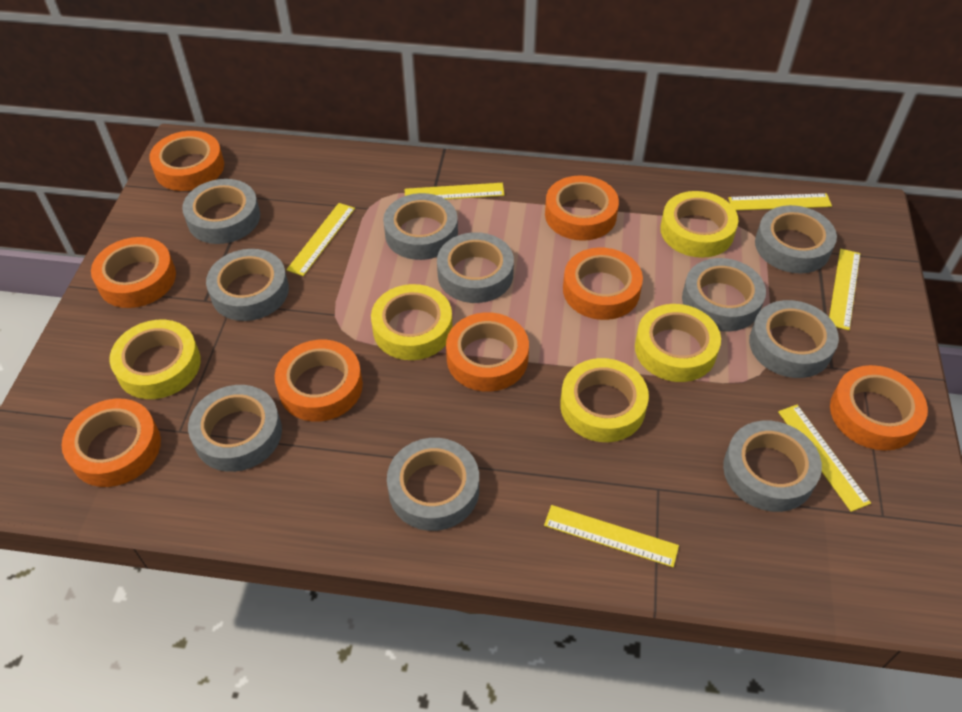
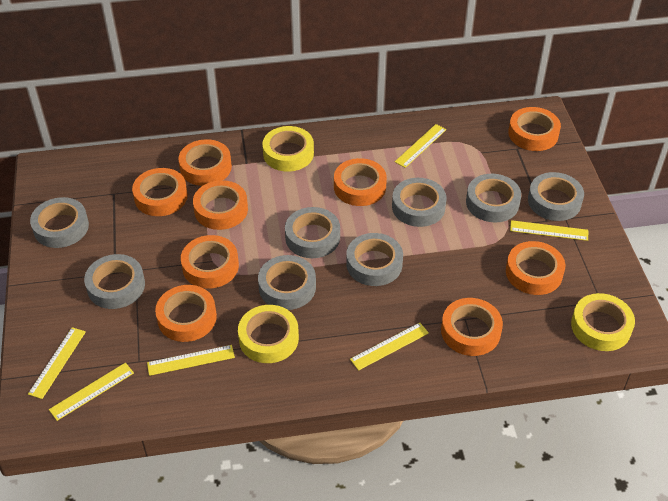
grey tape: [182,179,260,244] [188,385,282,472] [206,249,289,321] [383,193,458,260] [387,438,479,531] [437,232,514,303] [682,258,766,331] [723,421,822,512] [749,300,839,378] [755,205,837,273] = 10 -> [30,197,89,248] [84,254,145,309] [258,255,316,310] [285,207,340,258] [346,233,403,286] [392,178,446,227] [466,174,521,223] [528,172,584,221] = 8
orange tape: [61,399,161,487] [91,237,176,308] [149,131,224,191] [275,340,363,421] [446,312,529,392] [545,175,619,241] [563,248,643,320] [830,365,928,451] = 8 -> [132,168,188,216] [155,285,217,342] [178,139,232,186] [181,235,239,289] [193,180,248,230] [334,158,387,206] [441,298,503,356] [506,241,565,295] [508,107,561,151] = 9
yellow tape: [109,320,201,399] [371,284,453,360] [560,358,649,442] [635,304,721,382] [660,191,738,258] = 5 -> [238,305,299,363] [262,126,314,172] [571,293,635,351] = 3

